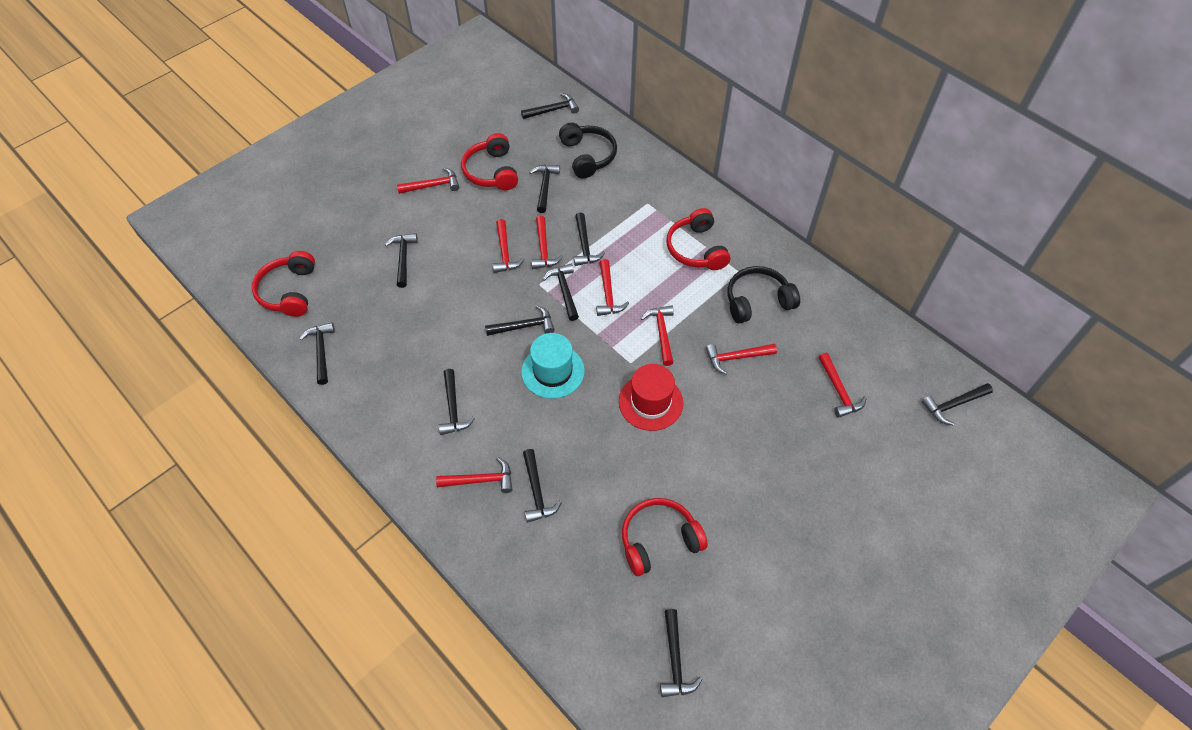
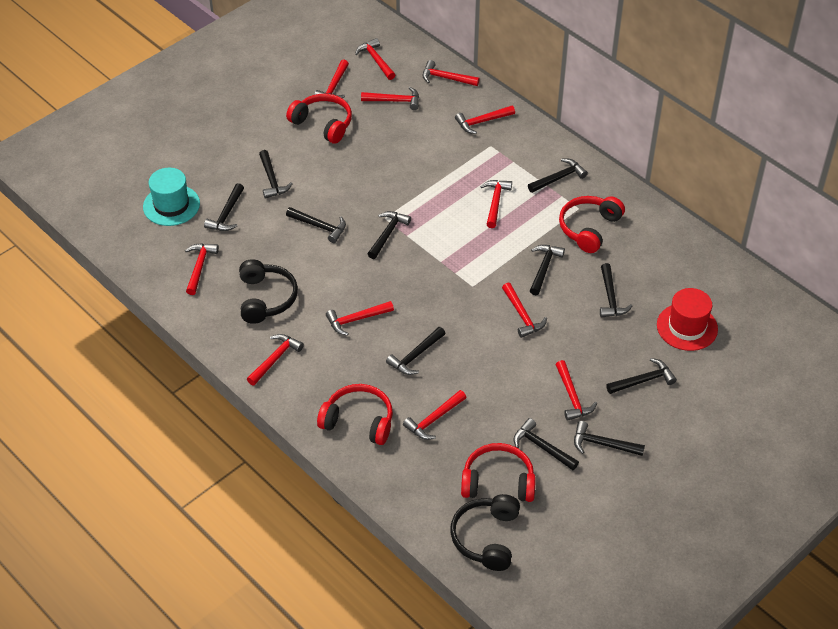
red hammer: [397,167,459,194] [436,457,512,493] [493,219,525,273] [531,216,563,269] [596,259,629,316] [641,305,674,366] [706,344,777,374] [818,353,867,418] = 8 -> [185,243,219,295] [247,334,304,386] [314,59,349,98] [326,301,394,335] [355,38,395,80] [361,87,419,110] [403,390,467,440] [423,60,480,86] [455,106,515,134] [480,180,512,228] [502,283,547,338] [556,360,597,421] = 12

